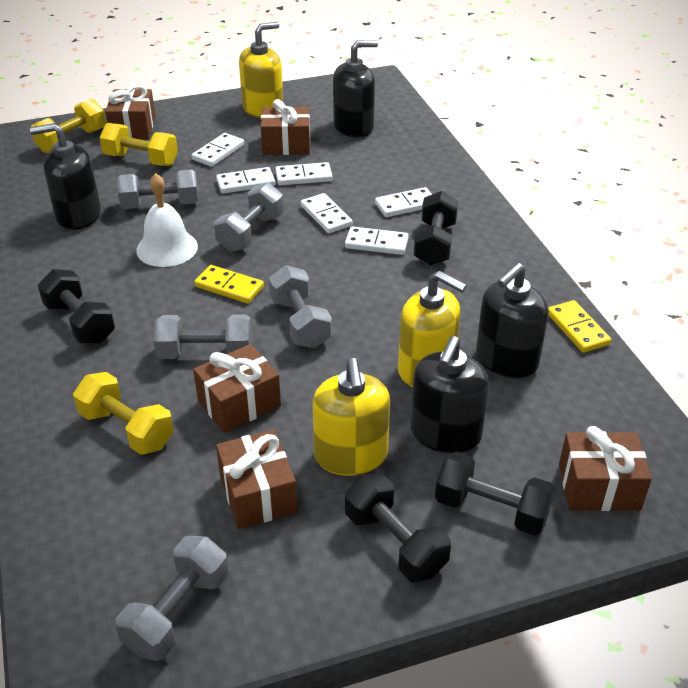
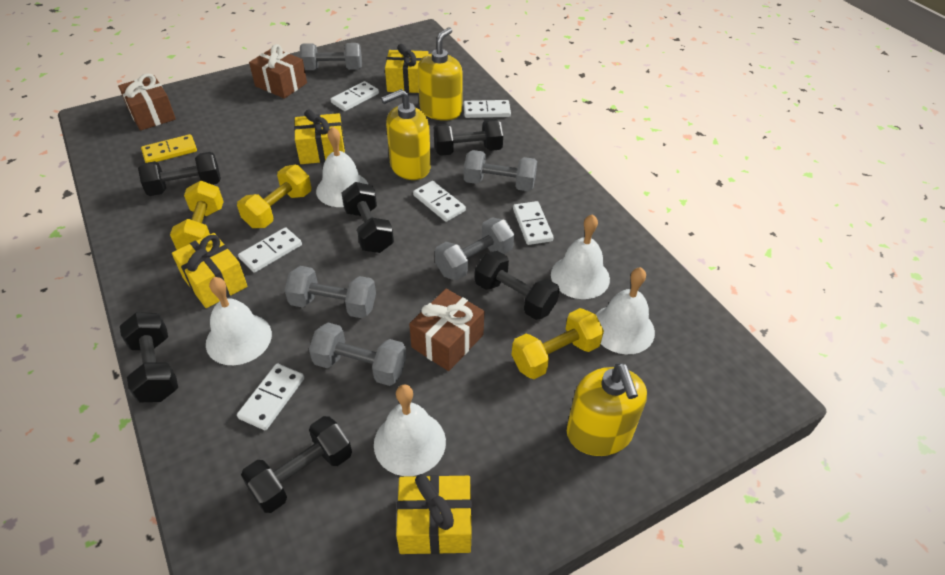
black dumbbell: [38,269,115,344] [345,474,451,582] [414,191,458,266] [435,452,555,536] = 4 -> [120,312,178,402] [138,152,221,196] [241,416,352,513] [341,182,394,253] [434,119,503,156] [475,251,559,320] = 6
black soap dispenser: [30,123,101,230] [333,40,378,138] [410,336,489,454] [476,263,549,378] = 4 -> none = 0
brown gift: [105,85,156,139] [193,344,281,433] [216,429,297,529] [261,99,310,155] [559,426,652,511] = 5 -> [118,73,176,131] [249,44,307,99] [409,289,484,371] = 3
white bell: [136,173,198,267] = 1 -> [206,277,272,365] [316,127,369,207] [374,385,446,476] [551,214,610,299] [596,267,655,354] = 5
yellow domino: [194,265,264,304] [548,300,611,353] = 2 -> [141,134,197,163] = 1
yellow gift: none = 0 -> [172,233,248,308] [294,110,345,164] [385,44,429,93] [396,474,472,554] = 4

